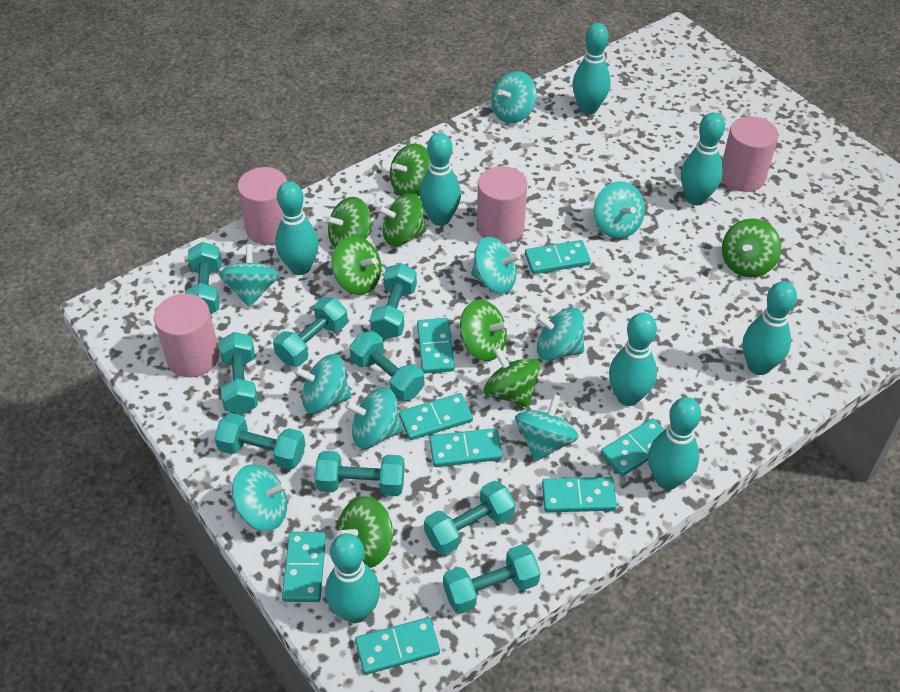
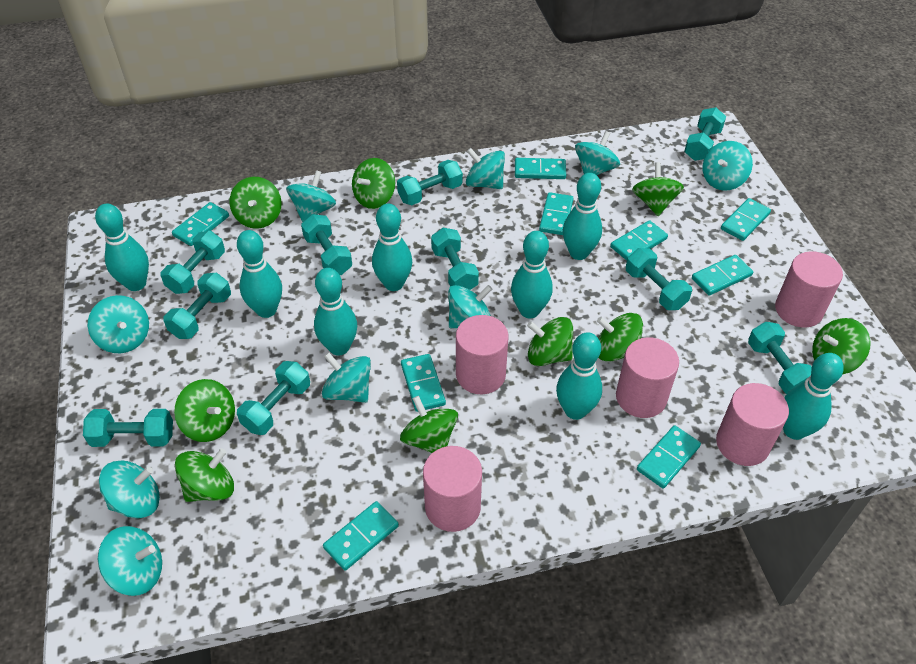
green spinning top: [325,197,372,248] [332,236,381,295] [337,496,393,568] [378,193,426,246] [390,144,430,196] [460,300,509,361] [484,347,541,408] [722,218,782,277] = 8 -> [174,379,235,442] [175,448,234,502] [230,177,282,229] [352,158,395,209] [400,396,458,453] [527,317,573,366] [597,313,643,362] [632,162,684,216] [812,318,871,375] = 9
pink cylinder: [154,294,220,377] [237,167,287,245] [477,166,527,244] [722,116,778,192] = 4 -> [423,446,482,532] [456,315,509,394] [616,337,679,418] [716,383,789,466] [775,251,843,328] = 5
turquoise domino: [282,532,326,602] [355,617,440,675] [399,393,473,440] [417,318,455,374] [429,428,503,467] [525,240,591,274] [542,477,617,512] [601,418,665,476] = 8 -> [172,202,229,246] [323,501,399,570] [401,354,446,412] [515,158,566,179] [539,192,573,235] [610,220,668,260] [637,425,701,488] [692,255,753,296] [721,198,771,241] = 9
turquoise dumbbell: [185,242,222,314] [214,413,306,470] [219,332,258,414] [273,297,348,367] [315,451,405,496] [349,331,424,401] [370,263,417,339] [424,481,515,555] [443,544,541,614] = 9 -> [83,409,173,447] [161,231,225,294] [163,273,231,339] [237,361,310,435] [301,214,352,275] [397,160,463,205] [431,228,479,290] [626,248,692,310] [684,107,726,161] [748,322,812,394] = 10

